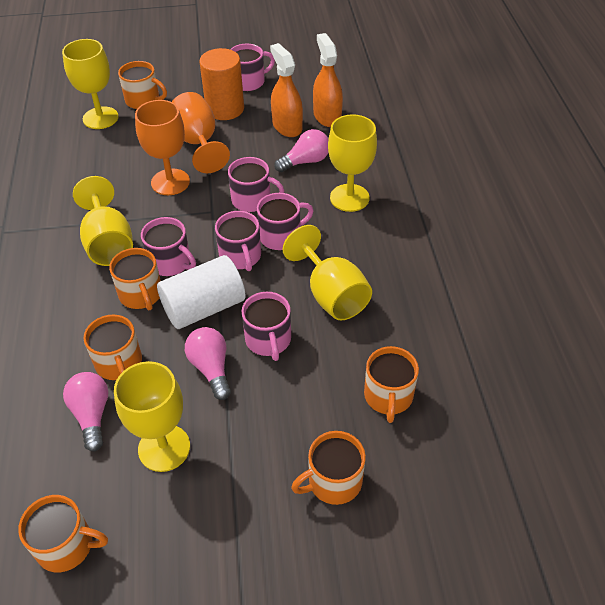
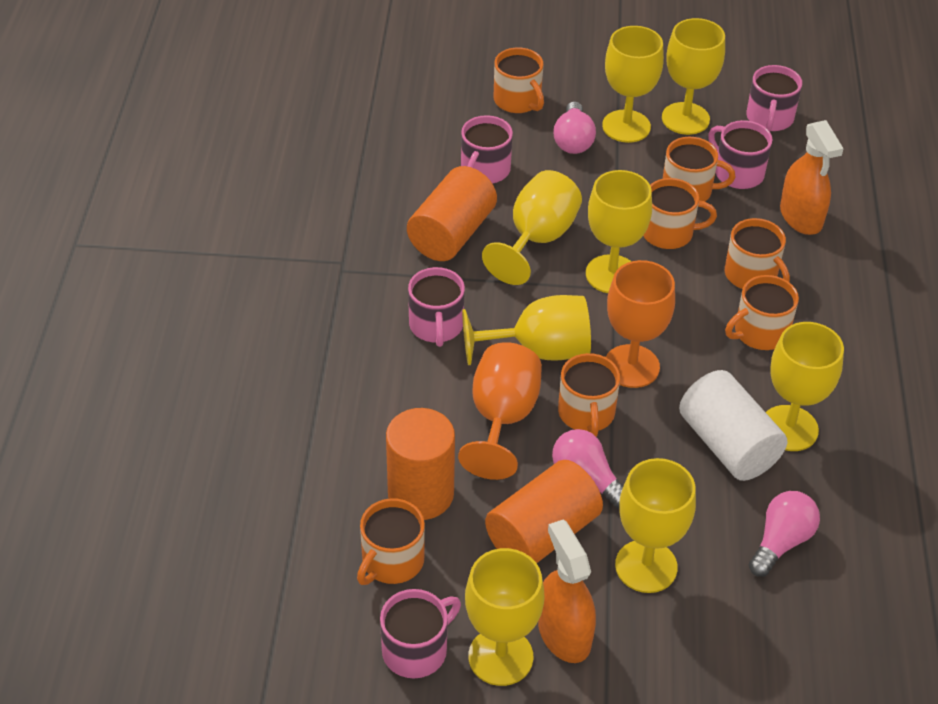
orange cylinder: [199,48,244,120] = 1 -> [386,408,455,520] [407,166,497,261] [485,460,603,563] = 3
orange mug: [18,495,108,572] [84,314,142,380] [109,248,161,310] [118,61,167,109] [291,431,366,505] [364,346,419,423] = 6 -> [357,498,425,585] [494,48,544,113] [558,353,620,437] [643,178,717,249] [663,137,735,201] [725,218,790,289] [725,275,799,350] = 7
pink mug: [141,217,196,276] [215,211,261,271] [228,157,284,212] [230,44,275,91] [241,292,291,361] [257,193,314,250] = 6 -> [380,589,461,678] [408,267,465,347] [461,115,513,184] [708,120,772,189] [746,65,802,132] = 5
yellow goblet: [62,39,119,129] [73,176,133,266] [114,361,190,472] [283,225,372,320] [328,114,377,212] = 5 -> [462,295,591,365] [465,548,545,686] [482,170,582,285] [586,170,652,293] [602,26,664,143] [615,458,696,593] [662,18,725,135] [766,322,844,451] = 8

